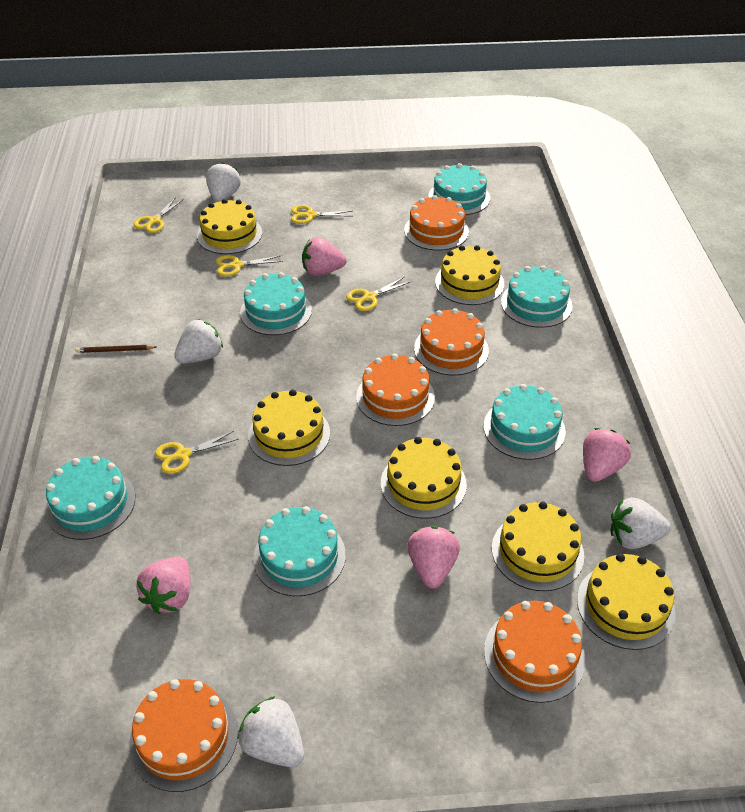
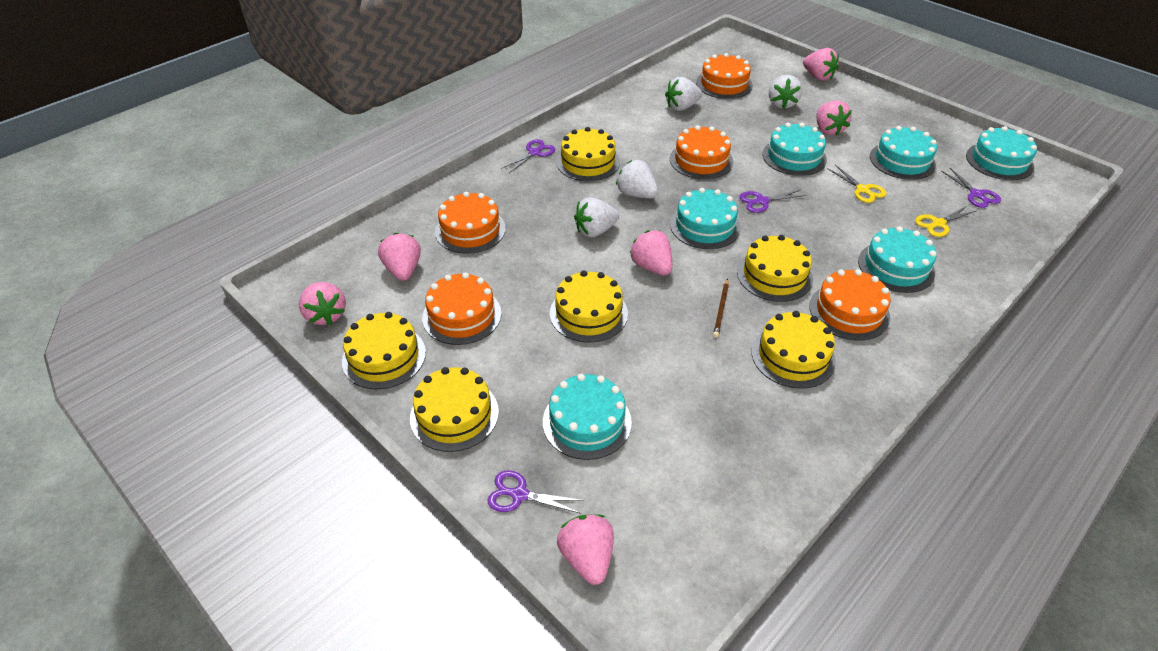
pink strawberry: [136,557,190,614] [302,237,347,276] [407,526,460,589] [583,428,631,482] = 4 -> [299,282,346,325] [378,233,421,281] [557,514,614,585] [629,230,672,276] [803,48,839,81] [817,101,852,136] = 6
purple scissors: none = 0 -> [488,470,585,514] [501,139,555,173] [740,190,806,213] [942,168,1001,208] = 4
yellow scissors: [133,197,184,233] [155,431,239,474] [215,255,283,277] [291,205,353,224] [346,276,410,311] = 5 -> [827,165,886,203] [915,205,976,237] = 2

